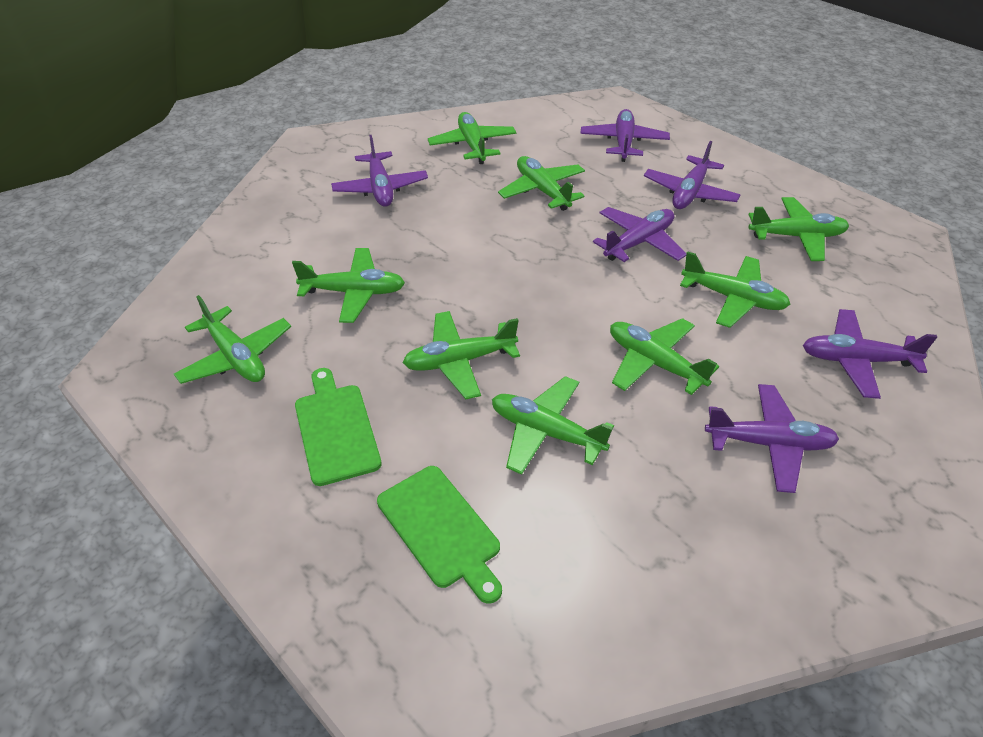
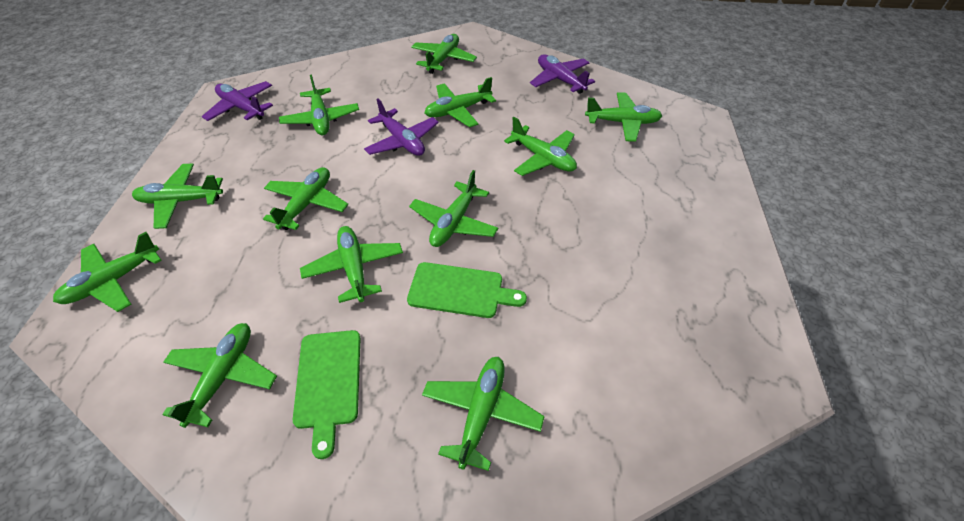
green plane: [174,295,291,384] [292,248,405,323] [403,311,520,399] [428,112,517,164] [492,376,614,475] [498,156,585,211] [610,318,719,395] [680,251,791,328] [749,197,849,261] = 9 -> [53,232,162,312] [132,164,223,229] [162,323,277,428] [263,167,348,230] [279,74,359,135] [300,226,403,303] [409,170,498,247] [411,34,477,74] [422,357,545,471] [425,77,496,127] [504,117,577,176] [585,92,662,142] = 12
purple plane: [331,135,428,207] [580,109,670,162] [593,207,686,262] [644,141,740,209] [705,384,839,493] [803,309,937,399] = 6 -> [202,81,273,121] [364,99,439,156] [530,54,595,94] = 3

